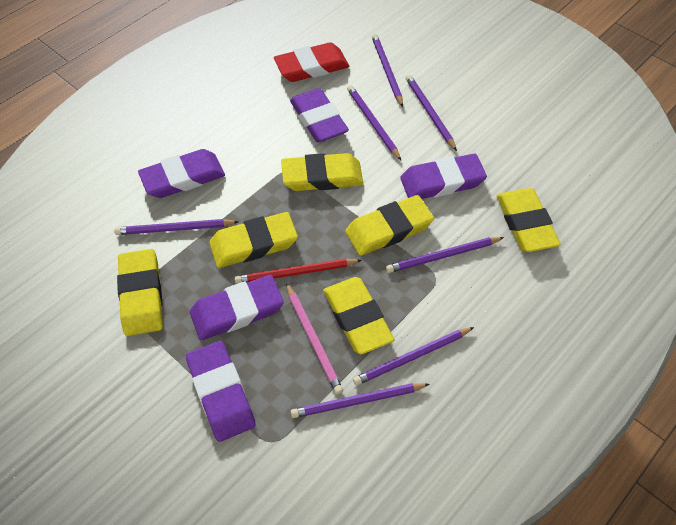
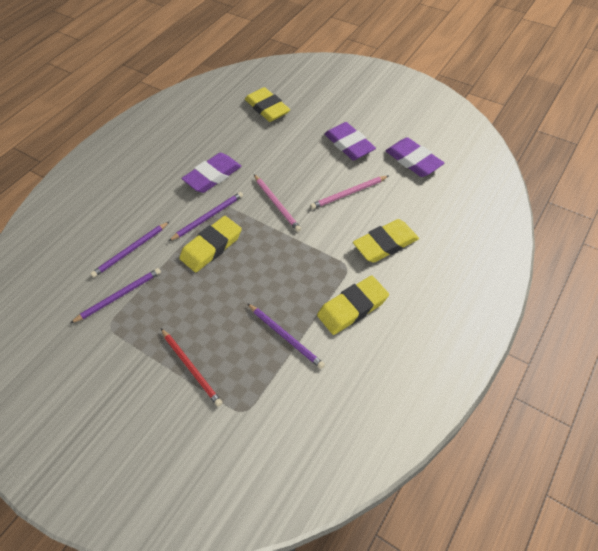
pink pencil: [286,283,343,394] = 1 -> [254,175,301,232] [310,176,388,209] = 2
purple eraser: [138,149,225,198] [186,341,256,442] [190,275,284,340] [290,88,349,142] [400,154,487,199] = 5 -> [182,153,241,193] [324,122,376,160] [386,137,444,177] = 3
purple pencil: [114,219,239,235] [291,383,430,418] [347,85,401,160] [353,327,474,386] [372,34,403,107] [386,237,504,273] [406,75,457,151] = 7 -> [71,268,161,323] [90,221,170,277] [169,192,243,241] [247,303,325,369] = 4
red eraser: [274,42,349,82] = 1 -> none = 0
yellow eraser: [117,249,163,336] [209,212,298,268] [281,153,363,191] [323,277,394,354] [345,195,434,256] [497,188,561,252] = 6 -> [179,216,242,272] [245,87,290,122] [317,276,389,335] [353,219,419,263] = 4

